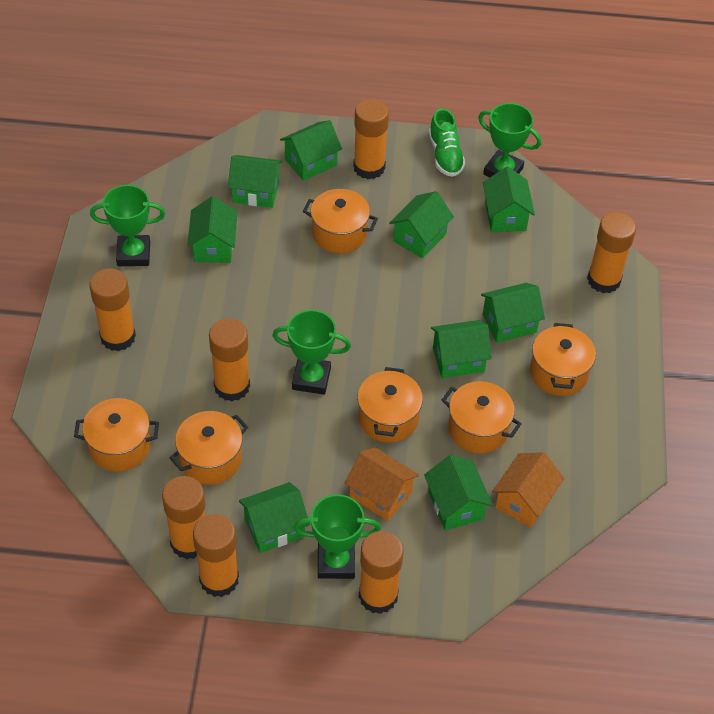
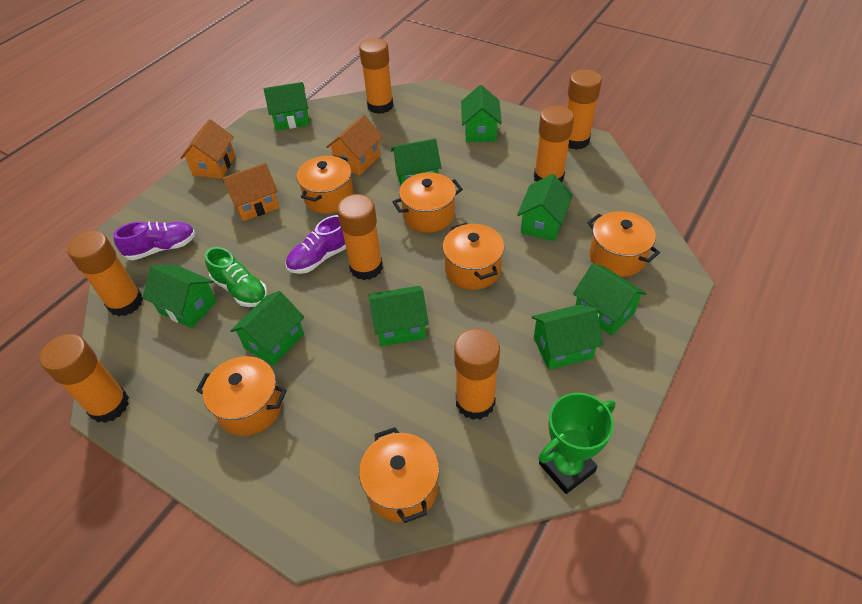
green trophy: [90,185,165,266] [272,310,351,395] [294,494,381,579] [478,103,541,177] = 4 -> [539,393,616,494] = 1
orange house: [345,447,419,521] [492,452,564,527] = 2 -> [180,119,235,179] [222,163,279,221] [327,115,383,176] = 3
purple shoe: none = 0 -> [113,221,195,260] [286,215,346,274] = 2

